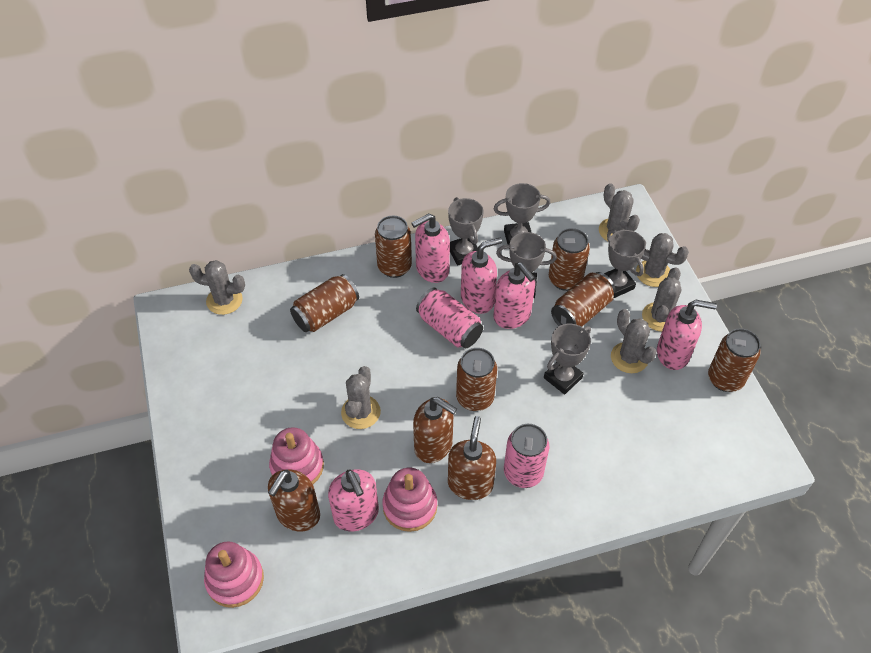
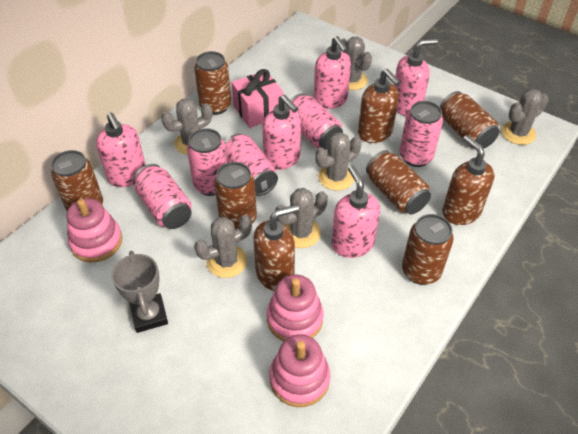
grey trophy: [448,197,484,266] [494,183,550,245] [496,232,557,298] [544,324,591,394] [604,229,646,298] = 5 -> [112,251,168,333] = 1
pink can: [416,288,483,348] [504,424,549,488] = 2 -> [133,164,192,229] [187,128,227,196] [224,134,278,196] [290,93,343,150] [400,101,443,167] = 5
pink gift: none = 0 -> [231,69,284,128] = 1

